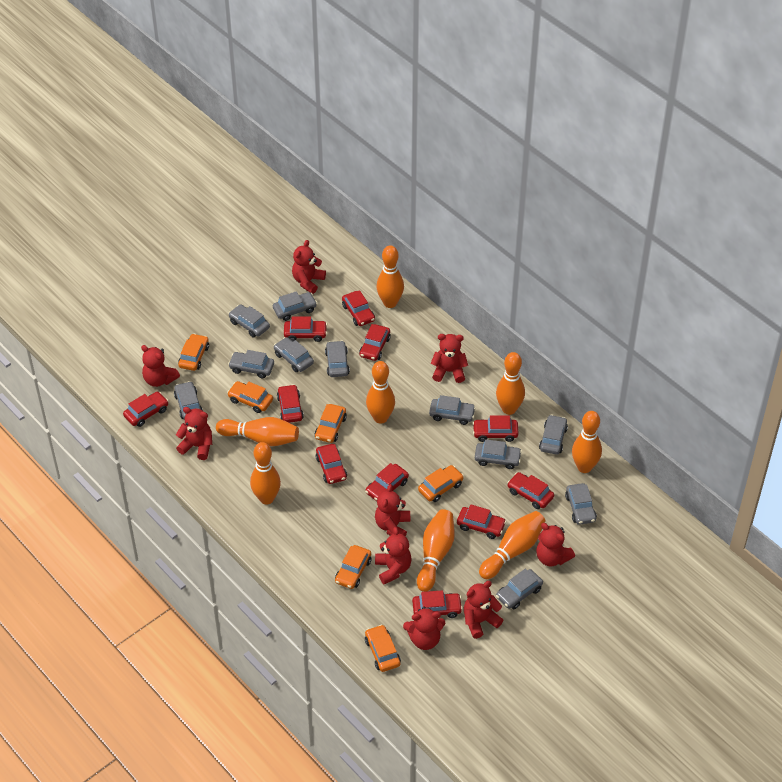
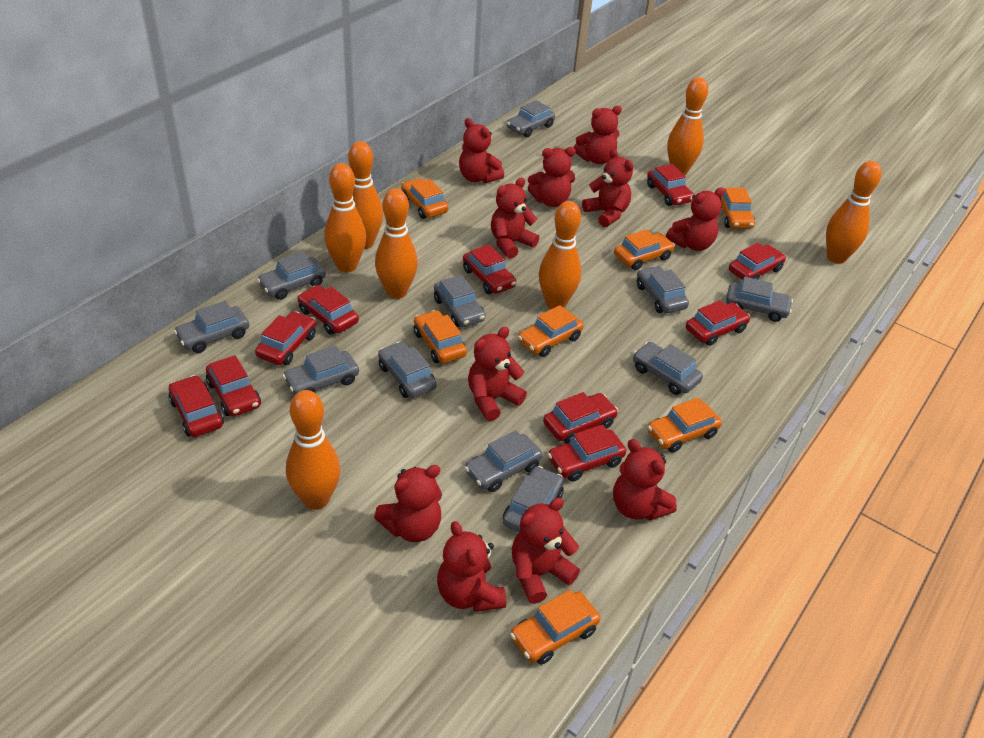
orange bowling pin: [216,417,299,446] [250,442,281,505] [366,361,395,424] [377,245,404,308] [417,509,455,592] [479,511,545,579] [496,352,525,415] [572,411,602,473] = 8 -> [286,390,340,510] [324,163,366,273] [348,141,383,249] [375,188,418,299] [539,201,581,309] [667,77,708,175] [826,161,882,264] = 7
orange car: [178,334,209,371] [227,381,273,413] [315,404,347,443] [335,545,371,589] [365,624,401,672] [418,465,464,502] = 6 -> [401,178,449,219] [414,310,467,363] [510,589,601,665] [518,305,584,357] [614,229,675,270] [647,397,722,453] [720,188,755,229] = 7
red car: [123,391,168,427] [277,384,304,423] [284,317,327,342] [316,444,347,484] [342,290,375,326] [359,324,391,361] [365,463,409,501] [412,590,463,618] [457,504,506,539] [473,415,519,442] [507,472,554,509] = 11 -> [168,375,224,437] [206,355,261,416] [255,311,316,365] [298,285,359,335] [463,244,516,294] [543,392,618,444] [548,424,626,482] [647,164,694,206] [686,300,750,346] [729,243,786,280] = 10
red teddy bear: [141,345,180,387] [176,407,212,460] [292,240,326,294] [375,484,410,537] [375,527,412,584] [403,607,445,650] [431,334,468,383] [464,581,503,639] [536,523,575,566] = 9 -> [374,465,442,542] [437,521,506,612] [459,118,504,183] [468,327,527,421] [491,177,539,259] [512,498,580,604] [527,147,576,207] [574,106,622,164] [582,149,633,227] [613,439,677,521] [666,187,725,251] = 11

